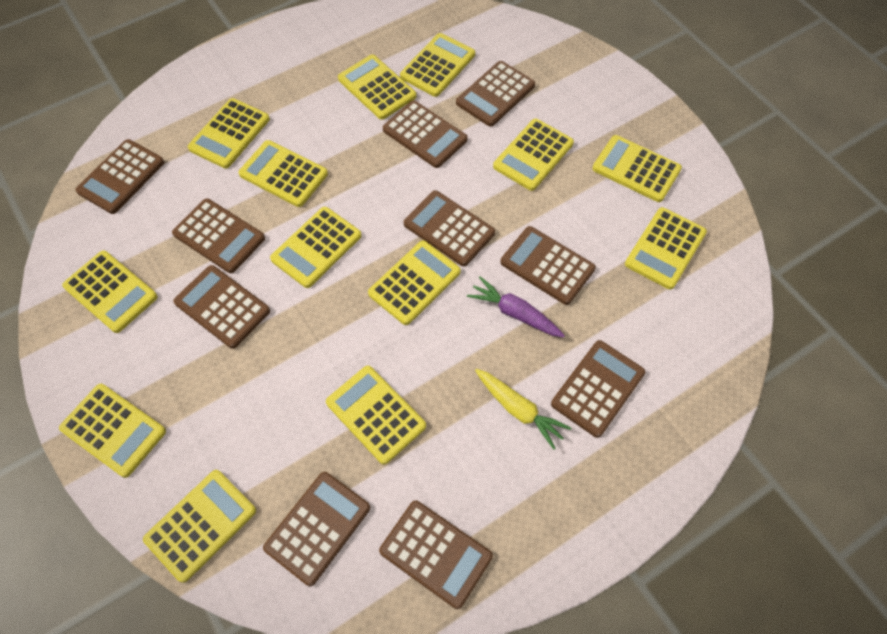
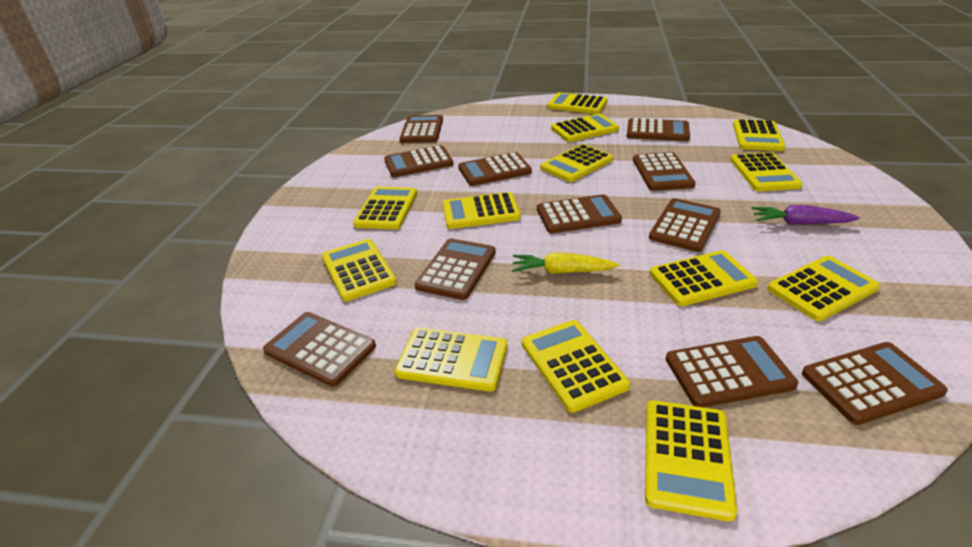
brown calculator: [75,139,164,214] [172,198,265,273] [173,265,270,349] [263,472,370,586] [379,500,493,609] [383,100,468,168] [404,190,495,266] [456,61,535,127] [500,226,596,305] [551,340,645,438] = 10 -> [263,312,376,387] [384,145,454,177] [400,115,443,143] [415,238,496,300] [458,152,532,186] [537,194,622,233] [627,118,690,141] [633,152,696,191] [649,198,721,252] [666,336,798,407] [802,342,948,425] = 11

